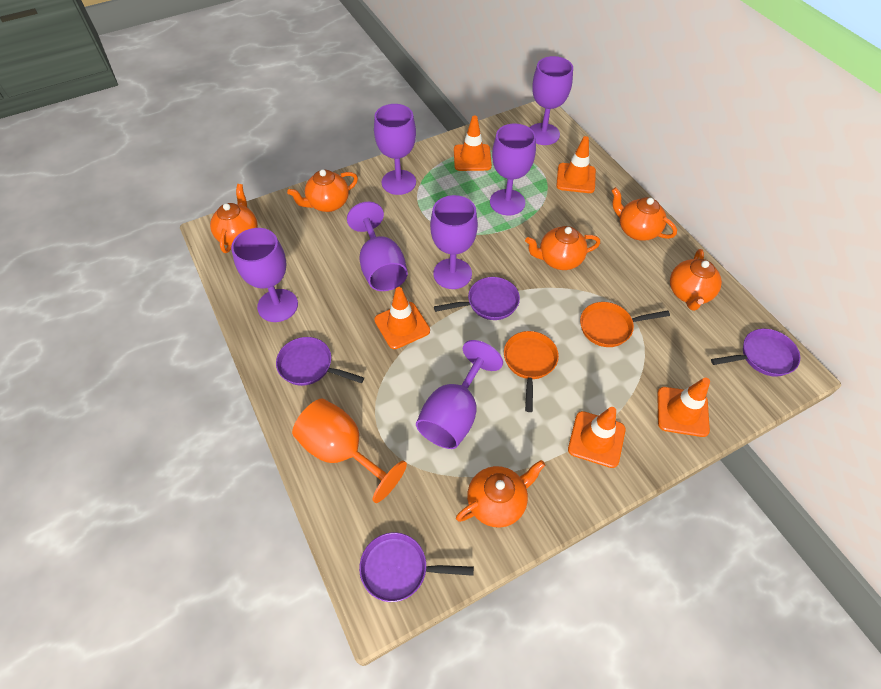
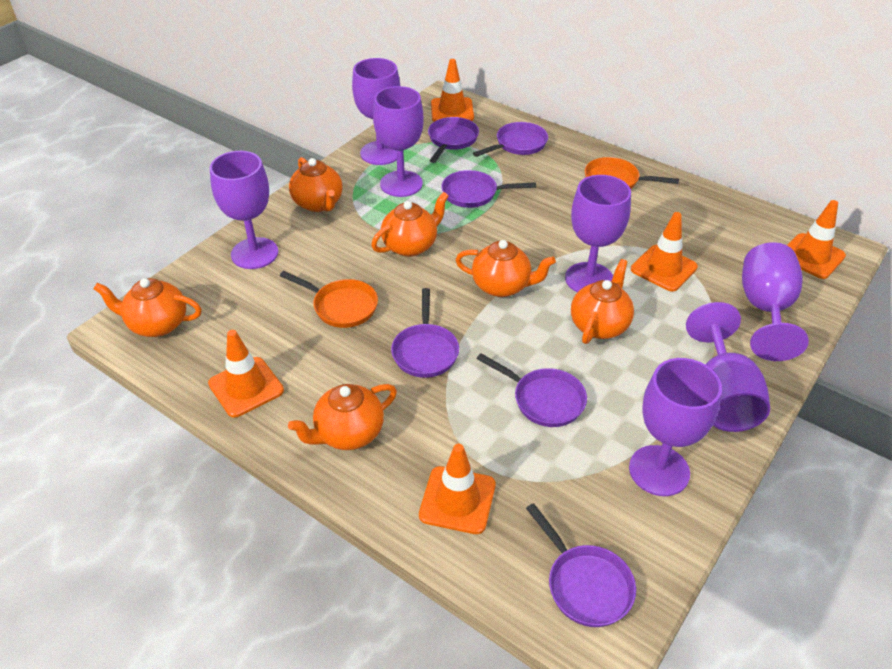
orange goblet: [292,399,407,503] = 1 -> none = 0
purple pan: [276,337,364,386] [359,532,474,602] [434,277,520,320] [711,329,800,377] = 4 -> [391,288,459,378] [428,117,479,163] [441,170,536,208] [473,122,548,157] [477,353,587,427] [526,503,636,627] = 6

